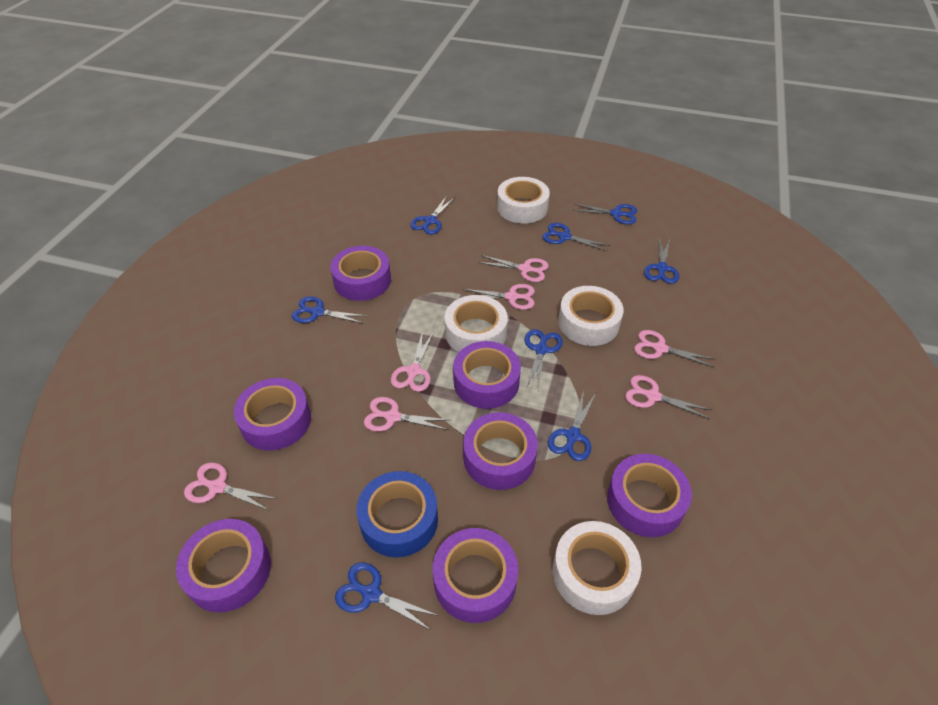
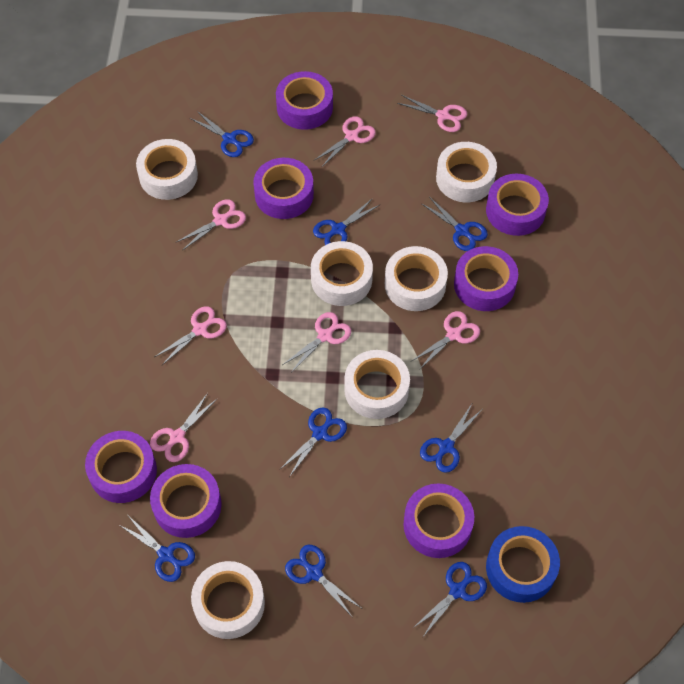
white tape: [445,295,508,352] [497,177,550,224] [553,521,642,615] [558,286,624,346] = 4 -> [136,139,198,200] [191,561,265,639] [311,241,373,306] [344,350,410,419] [385,246,448,311] [436,142,497,202] = 6

